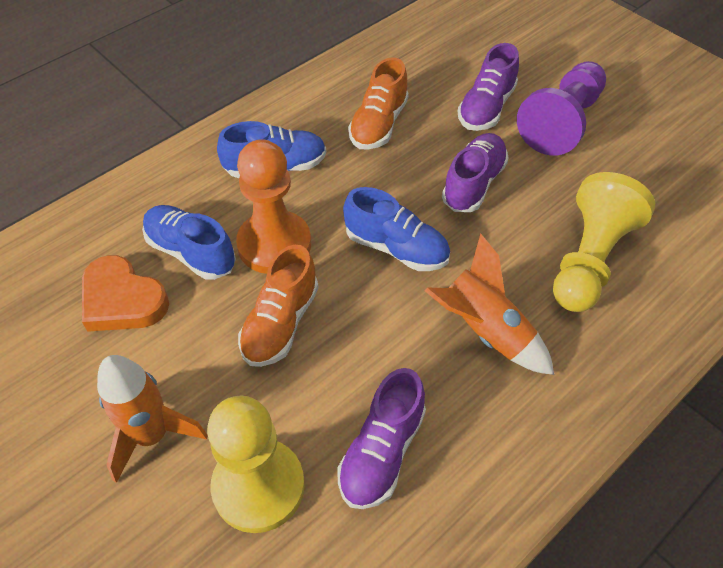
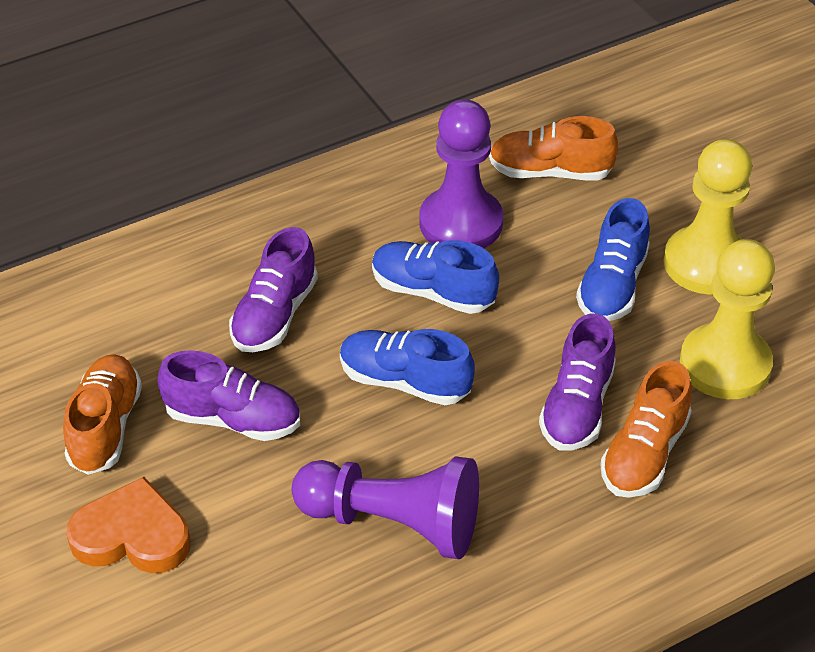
orange pawn: [236,140,311,274] = 1 -> none = 0
orange rocket: [97,355,207,483] [424,233,554,375] = 2 -> none = 0
orange shoe: [238,245,319,367] [348,57,409,150] = 2 -> [63,354,142,475] [489,116,618,181] [600,361,692,498] = 3
purple pawn: [517,61,606,156] = 1 -> [292,456,479,559] [420,99,503,248] = 2

